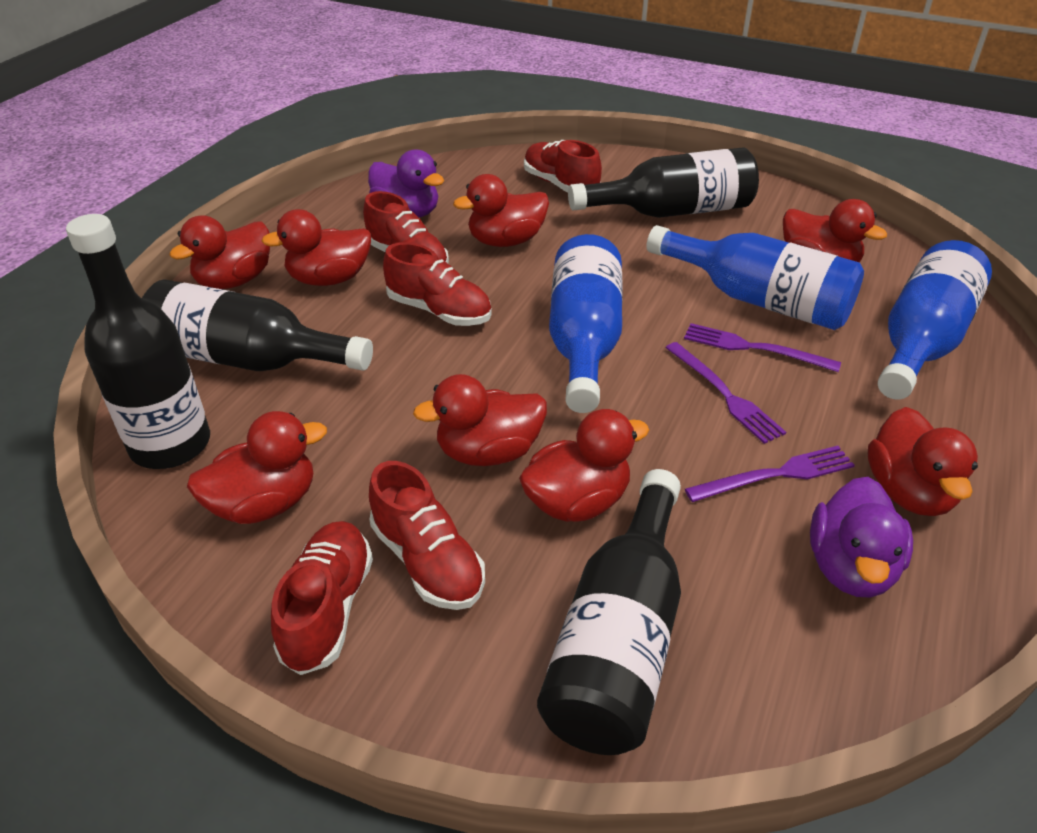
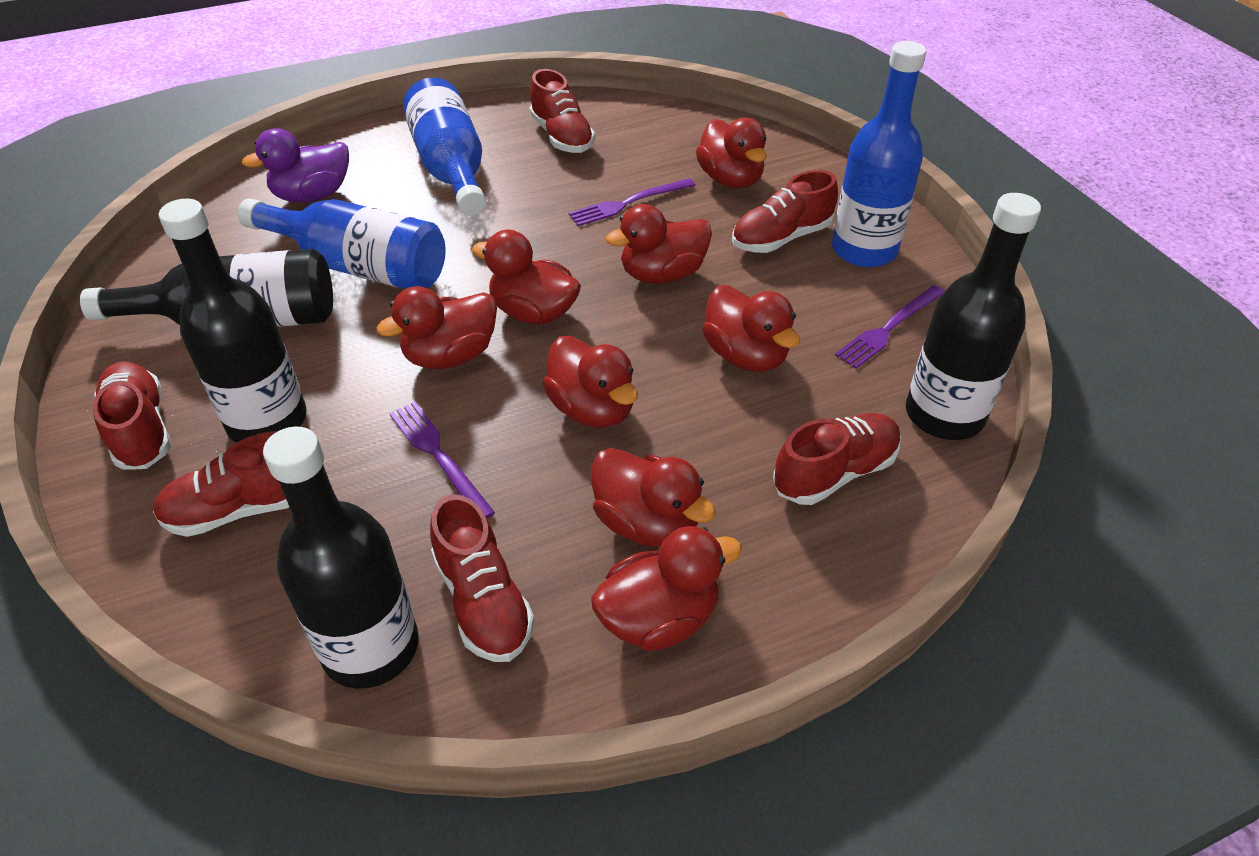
purple duck: [368,149,444,218] [810,477,913,598] = 2 -> [242,128,349,202] = 1
red shoe: [271,521,373,675] [363,191,449,263] [369,461,485,610] [383,242,492,326] [524,140,602,193] = 5 -> [93,361,171,470] [153,431,289,537] [430,494,534,662] [529,69,595,153] [732,170,838,253] [773,413,901,505] = 6

